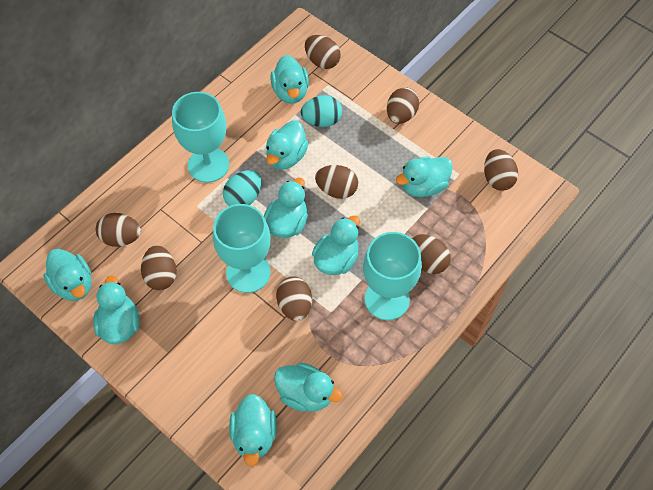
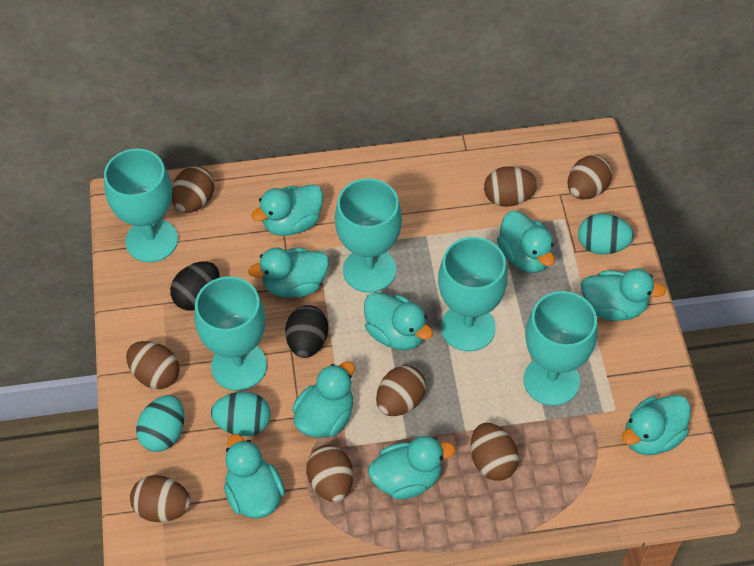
black egg: none = 0 -> [170,261,219,311] [285,305,328,358] = 2
turquoise egg: [223,170,261,206] [301,95,342,127] = 2 -> [136,395,184,452] [211,392,271,437] [578,214,634,255] = 3
turquoise goblet: [172,92,229,183] [213,204,271,293] [363,232,422,320] = 3 -> [104,149,178,262] [194,277,267,391] [335,178,402,293] [438,237,507,351] [523,291,598,406] = 5

